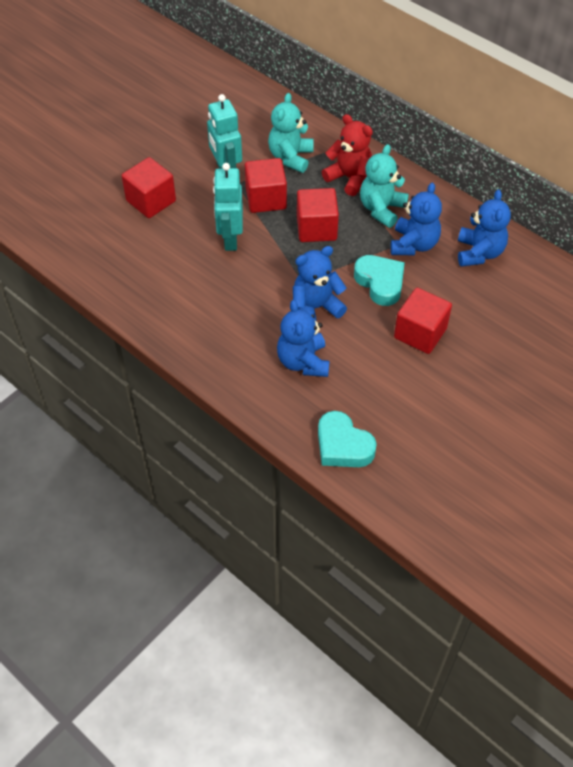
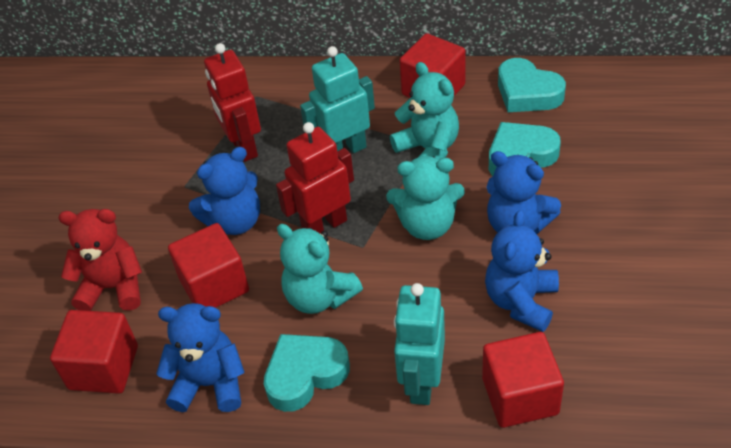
red robot: none = 0 -> [204,43,261,162] [276,122,354,234] = 2
turquoise heart: [318,411,377,467] [354,255,405,306] = 2 -> [264,334,350,412] [489,122,561,176] [498,58,566,112] = 3
turquoise teddy bear: [268,93,314,173] [360,144,409,228] = 2 -> [277,224,363,314] [386,156,465,240] [390,62,459,160] = 3

